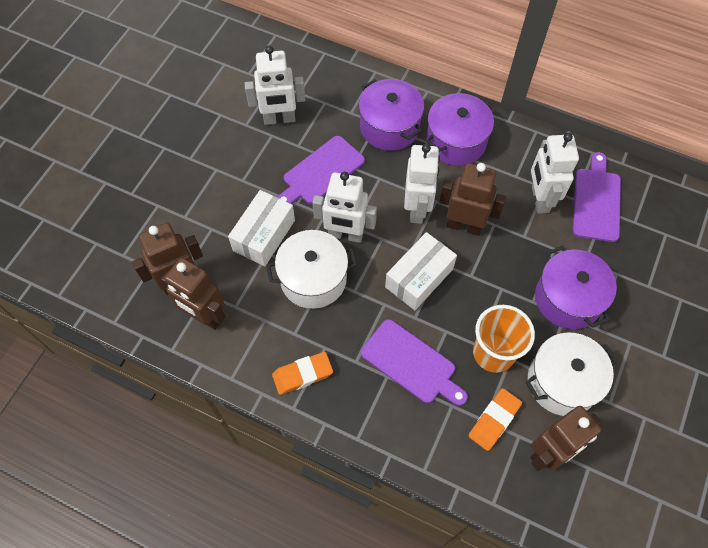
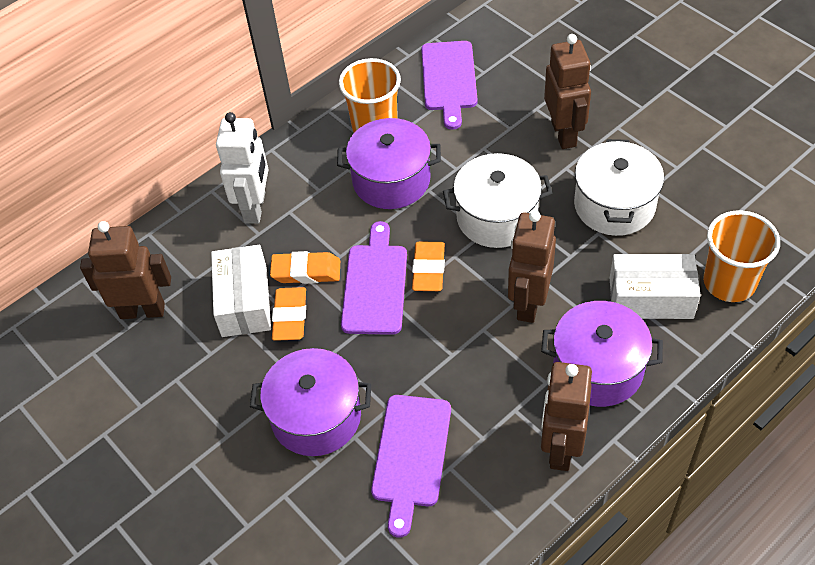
orange cup: [473,305,535,373] = 1 -> [339,58,401,132] [703,210,780,302] = 2
orange eraser: [272,352,333,395] [468,388,522,451] = 2 -> [270,251,340,284] [272,287,306,341] [412,241,445,291] = 3
white robot: [244,46,305,125] [312,172,377,243] [404,144,440,224] [531,133,579,213] = 4 -> [216,112,269,224] = 1

